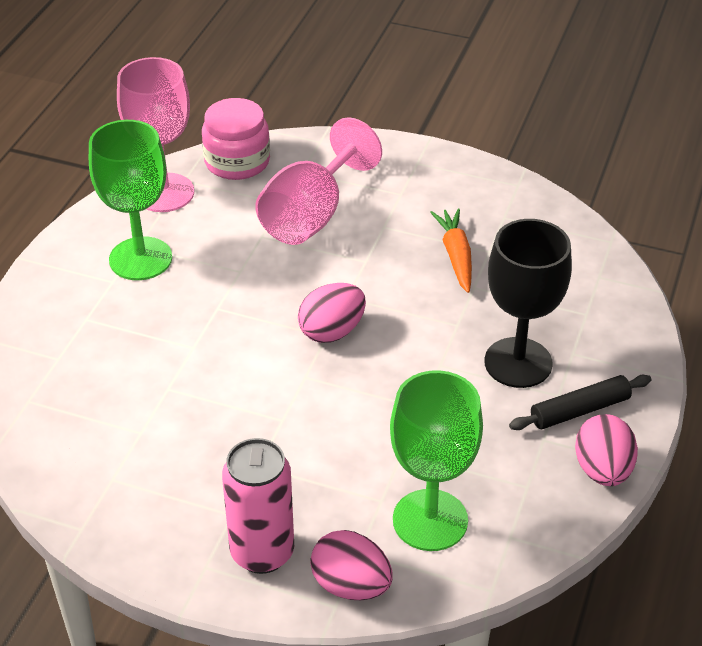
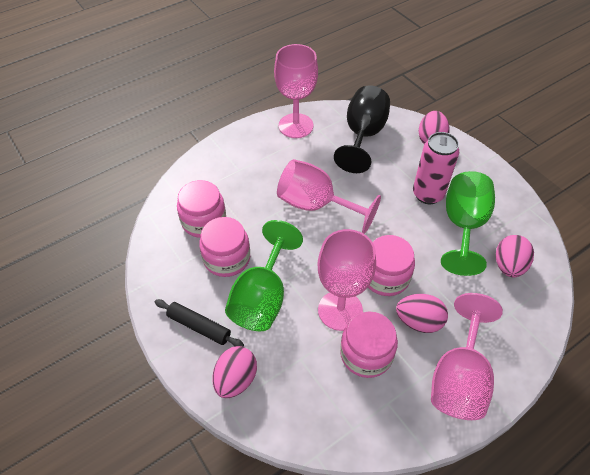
orange carrot: [430,208,472,293] = 1 -> none = 0
pink egg: [298,283,366,343] [310,530,393,600] [575,414,638,486] = 3 -> [212,346,257,398] [396,294,448,333] [419,111,450,144] [496,235,534,277] = 4
pink goblet: [117,57,194,212] [255,117,382,245] = 2 -> [274,44,318,138] [277,159,381,234] [318,229,376,331] [431,293,503,420] = 4
pink jar: [202,98,270,180] = 1 -> [177,180,226,238] [199,217,250,277] [340,312,398,378] [368,235,415,296] = 4

